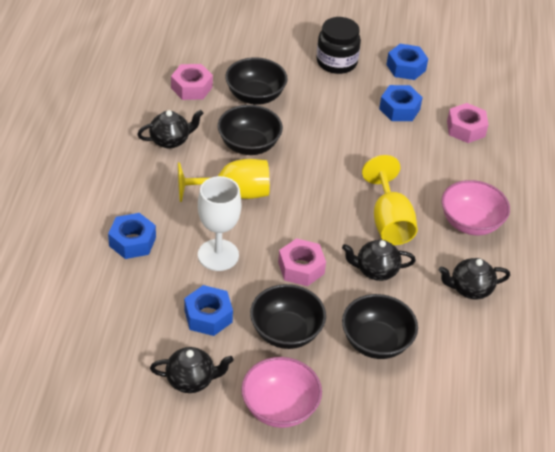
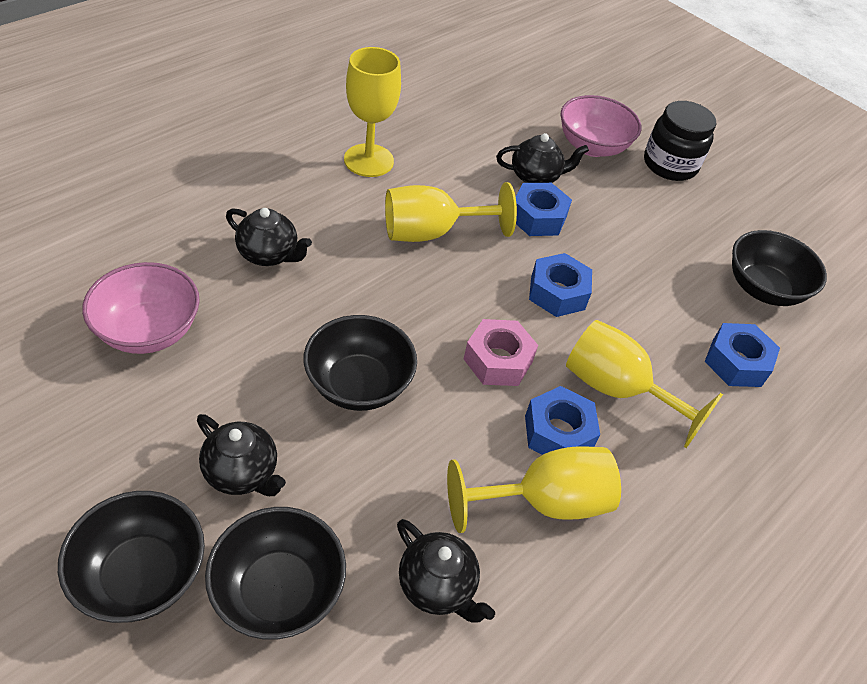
pink nut: [171,64,213,100] [278,238,326,286] [447,103,488,143] = 3 -> [464,319,538,386] = 1
white goblet: [198,176,241,271] = 1 -> none = 0
yellow goblet: [178,159,270,202] [362,155,418,245] = 2 -> [344,47,401,177] [385,182,517,242] [447,446,621,533] [566,320,723,448] = 4

